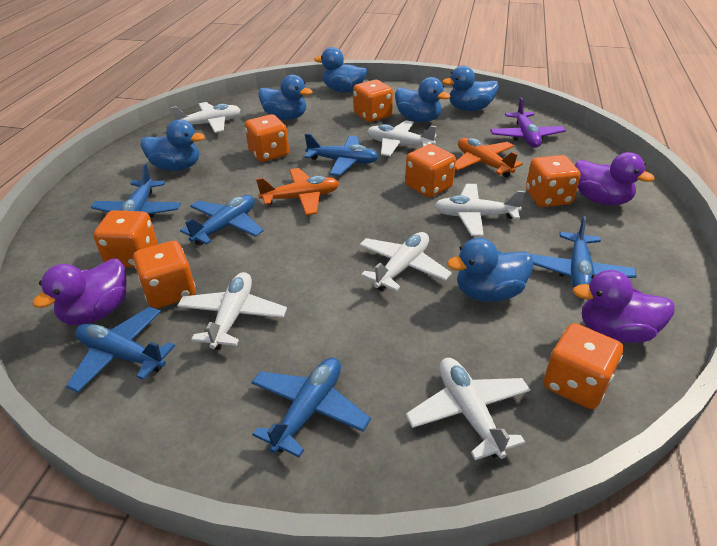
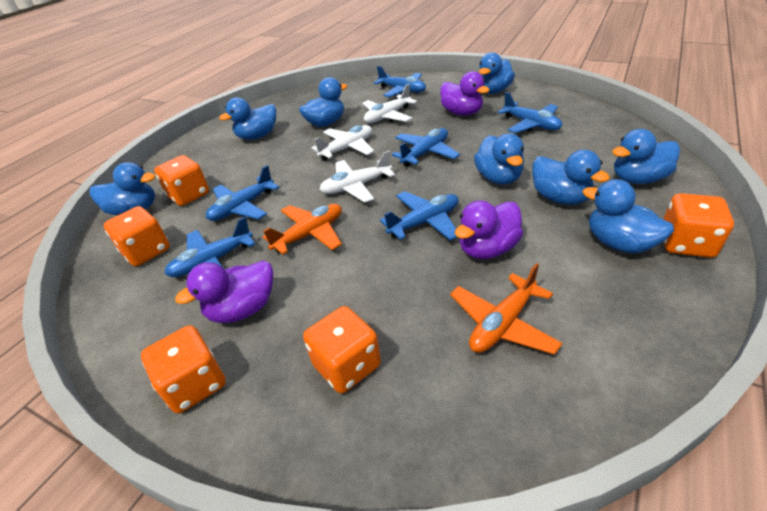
blue duck: [141,119,205,171] [258,74,313,120] [314,47,367,92] [395,77,450,122] [442,66,499,111] [447,238,534,302] = 6 -> [90,162,155,216] [219,97,276,140] [299,77,347,127] [474,134,524,185] [479,52,515,94] [532,150,610,205] [582,179,674,253] [612,129,680,184] = 8
orange dice: [93,210,157,268] [133,241,195,309] [245,114,289,162] [353,80,393,122] [405,144,456,197] [526,155,581,207] [543,323,623,409] = 7 -> [104,206,170,266] [141,325,226,413] [154,155,209,206] [303,306,381,393] [663,193,734,258] = 5
purple plane: [490,97,566,148] = 1 -> none = 0
white plane: [171,102,241,133] [177,272,287,350] [359,232,452,291] [367,120,437,156] [406,358,531,460] [434,184,525,236] = 6 -> [312,125,374,161] [319,151,395,203] [362,84,417,123] = 3

